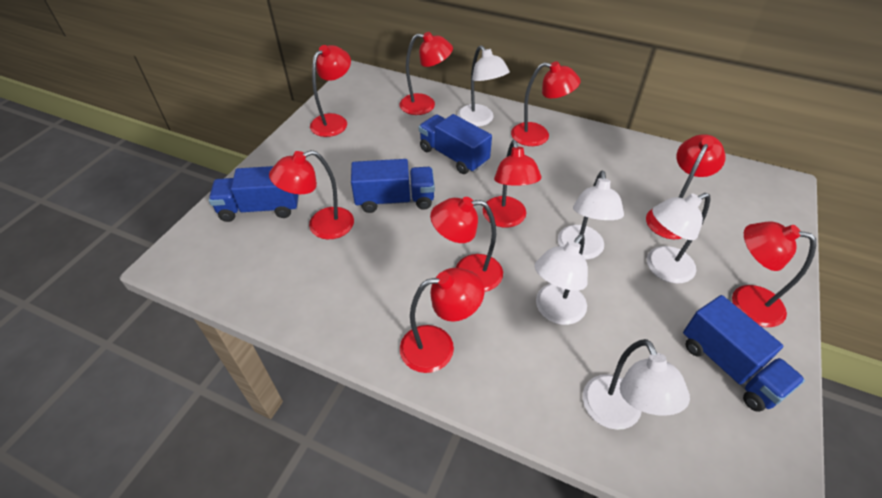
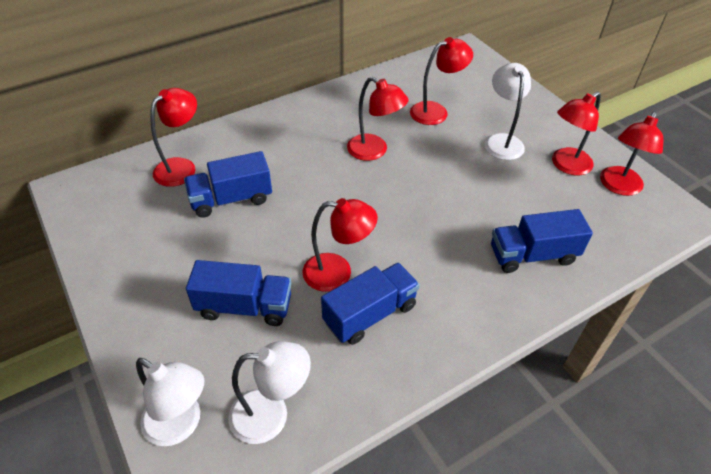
red lamp: [269,150,354,239] [310,45,351,137] [400,32,453,115] [400,268,485,373] [430,197,503,292] [483,140,541,228] [511,61,581,146] [646,134,726,239] [732,222,816,327] = 9 -> [150,88,197,187] [303,198,378,292] [347,77,409,161] [410,37,473,125] [552,91,601,175] [600,111,663,196] = 6
white lamp: [457,45,510,127] [534,234,588,325] [558,171,624,259] [583,339,690,430] [647,193,710,283] = 5 -> [136,358,204,446] [228,341,311,444] [485,63,531,160] = 3

